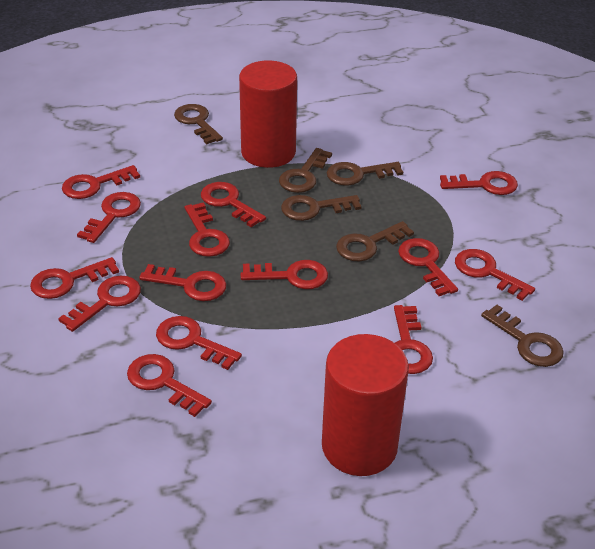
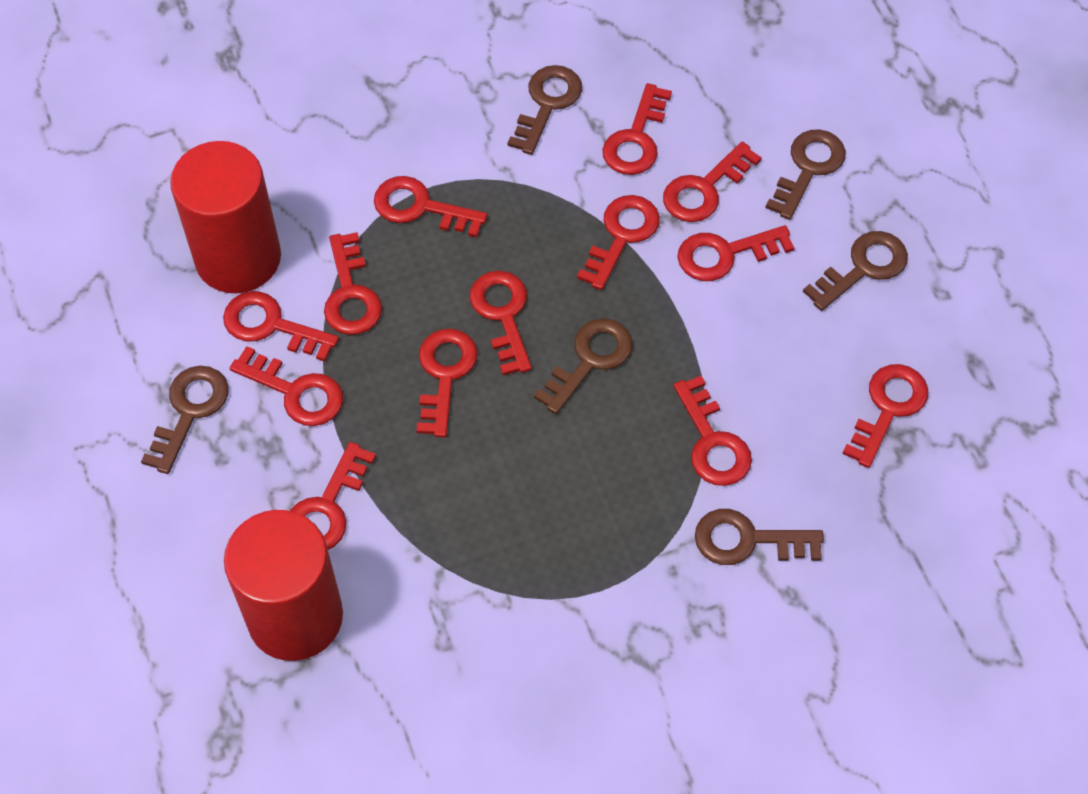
red key: [30,257,119,299] [58,275,141,332] [62,165,140,199] [77,192,141,243] [127,354,212,417] [139,264,226,301] [156,316,242,370] [185,202,230,257] [201,182,266,227] [241,260,328,289] [394,305,433,374] [398,238,458,296] [440,171,518,195] [455,249,535,301] = 14 -> [223,291,339,362] [230,346,343,426] [290,442,376,550] [324,232,382,335] [374,176,488,238] [417,329,478,437] [470,271,532,375] [577,195,660,290] [602,83,672,175] [663,142,762,222] [673,376,752,486] [677,225,794,281] [842,364,928,468] = 13

